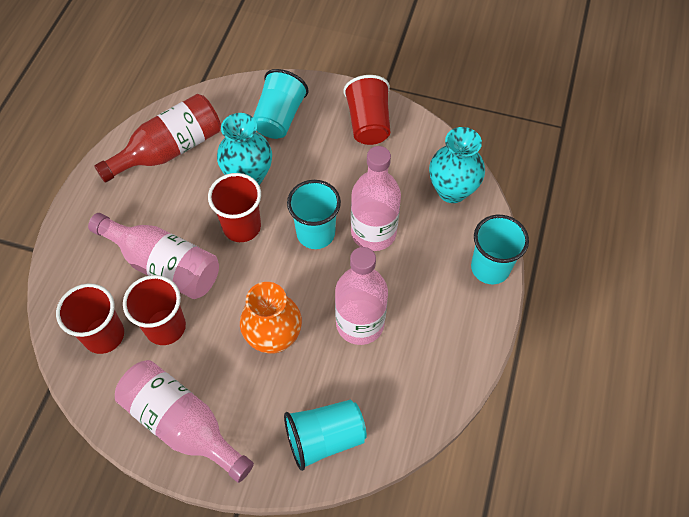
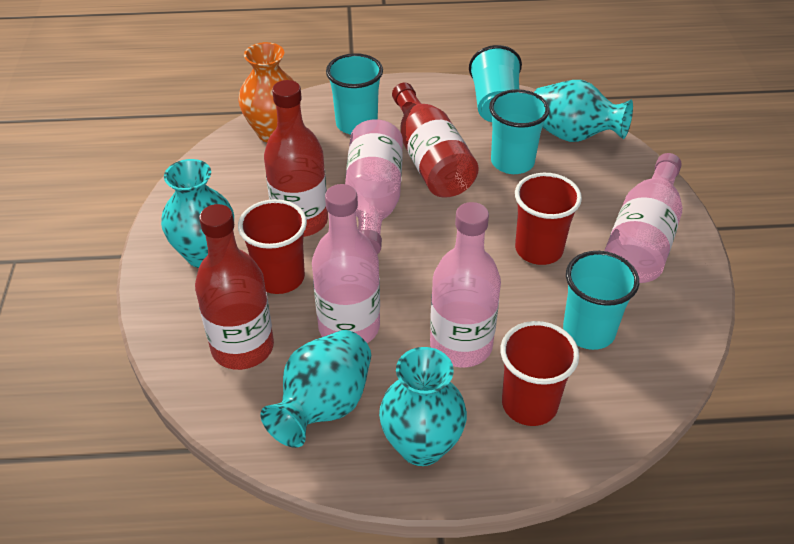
red bottle: [95,94,221,183] = 1 -> [195,204,274,370] [264,80,328,237] [392,83,479,198] = 3
red cup: [56,283,124,354] [123,275,186,345] [208,173,261,242] [343,75,390,145] = 4 -> [238,199,307,294] [500,321,579,426] [515,173,582,265] = 3
turquoise vase: [217,113,272,185] [429,127,485,203] = 2 -> [161,159,234,268] [260,330,371,448] [379,347,467,466] [534,80,633,142] = 4

